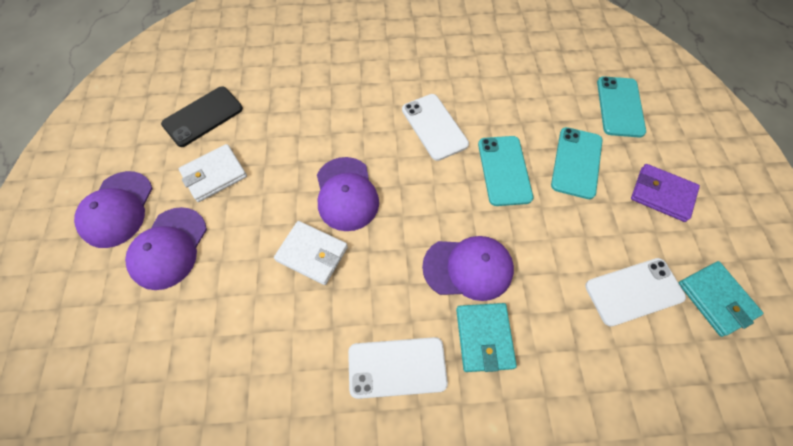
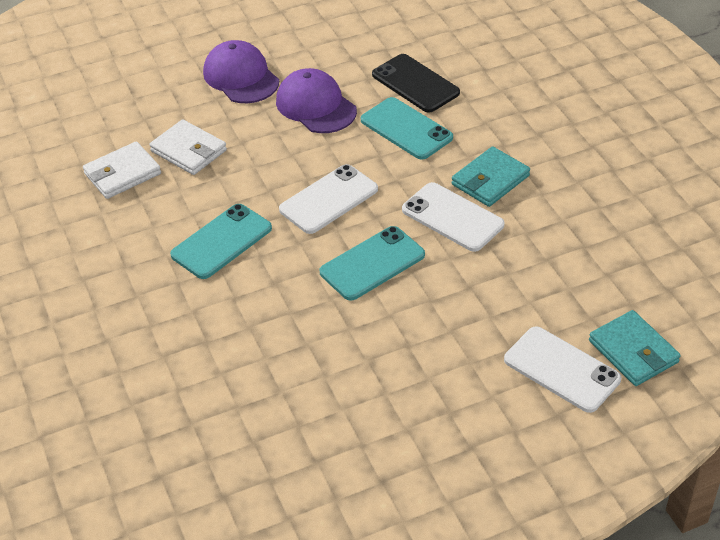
purple cap: [74,171,152,248] [125,207,207,290] [317,157,379,231] [422,236,514,301] = 4 -> [203,40,279,103] [276,68,357,133] = 2
purple wallet: [631,164,700,222] = 1 -> none = 0

